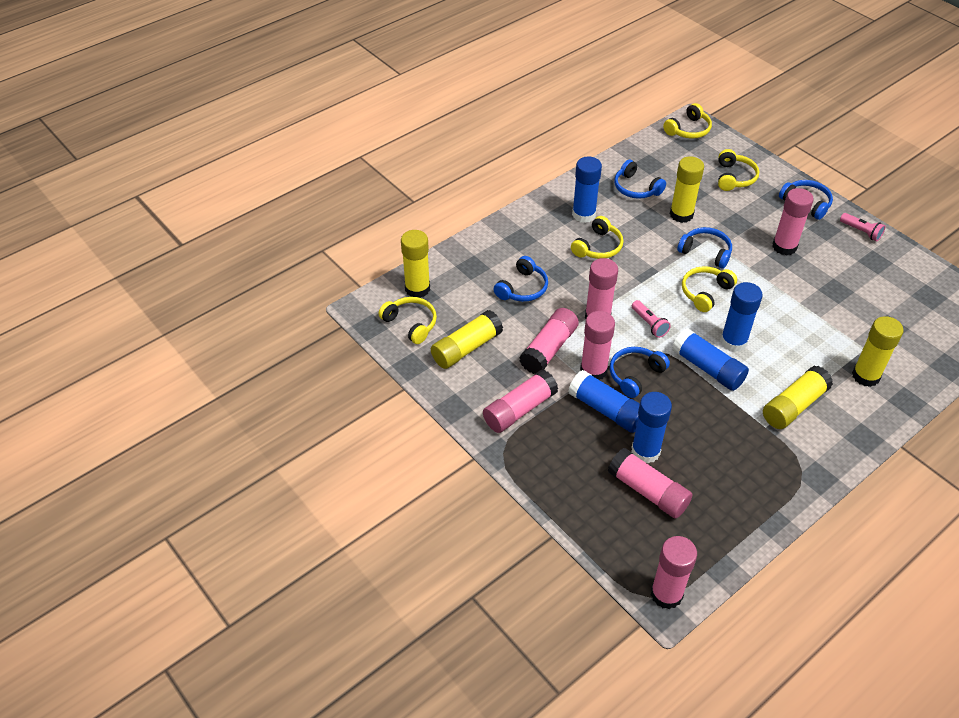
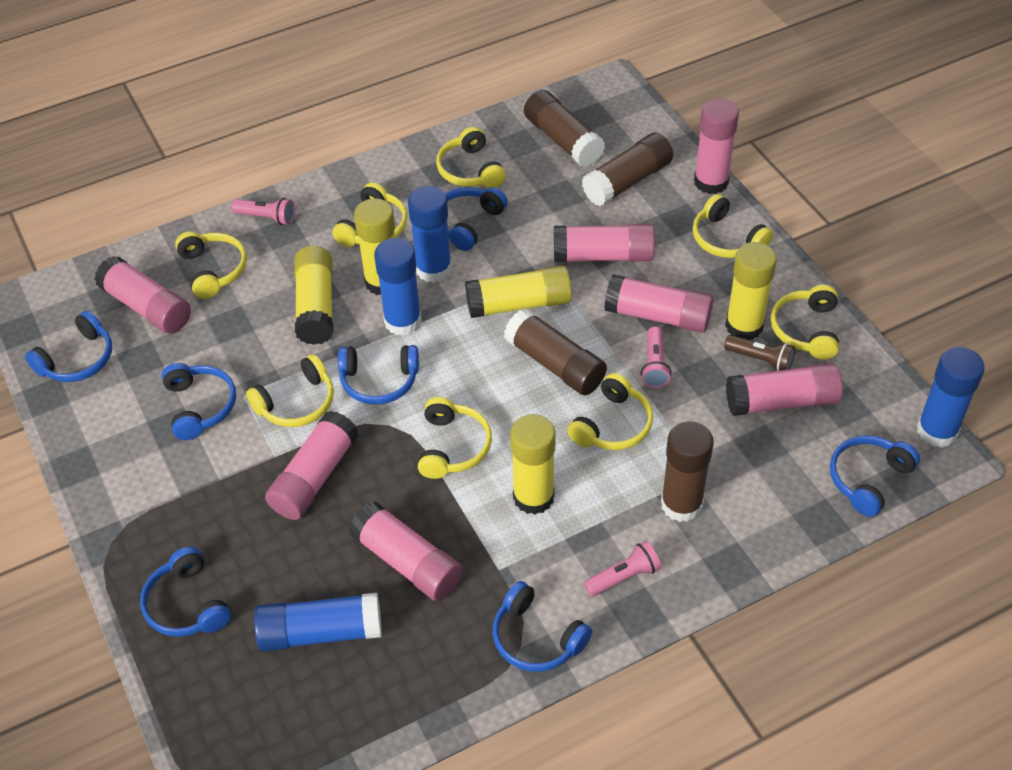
blue glue stick: [568,370,640,433] [572,157,602,223] [631,392,672,464] [672,328,749,391] [720,282,763,352] = 5 -> [254,593,382,651] [374,238,422,336] [408,186,452,283] [917,347,985,448] = 4
blue headphones: [493,256,548,302] [610,347,670,398] [614,160,666,199] [677,227,732,269] [779,180,833,220] = 5 -> [25,311,112,382] [140,547,231,637] [162,363,236,440] [338,345,419,405] [445,187,508,251] [493,581,592,672] [830,435,920,517] = 7
brown flashlight: none = 0 -> [724,335,795,371] = 1
brown glue stick: none = 0 -> [504,308,607,395] [524,90,605,167] [582,133,673,207] [661,421,714,522] = 4
pink flashlight: [632,300,671,338] [840,213,885,241] = 2 -> [231,198,295,225] [584,541,661,597] [641,327,671,388] = 3
yellow headphones: [379,297,437,344] [571,216,623,259] [663,103,712,139] [682,266,737,312] [718,149,759,191] = 5 -> [175,231,247,299] [246,354,334,427] [332,182,408,247] [418,397,492,479] [436,127,506,188] [568,373,653,450] [693,194,773,258] [770,285,839,359] = 8

